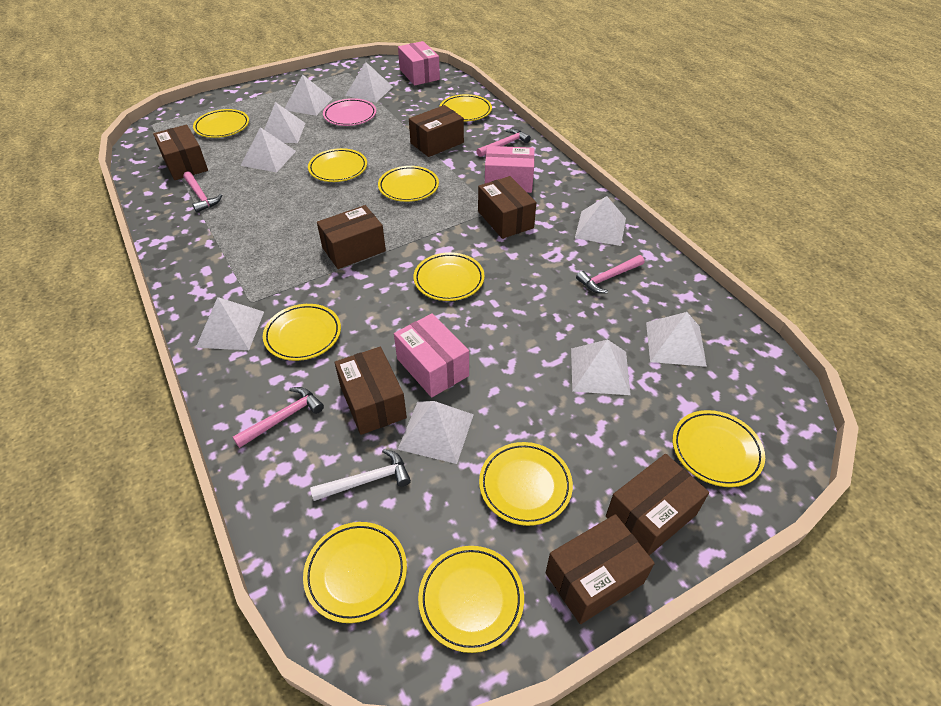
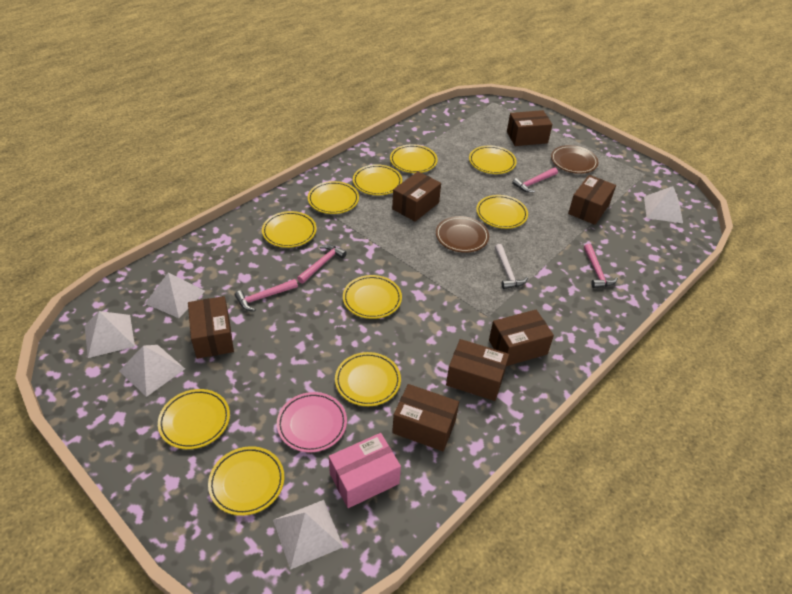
brown plate: none = 0 -> [436,216,489,253] [551,145,598,174] = 2
pink box: [394,313,469,397] [398,41,440,86] [485,146,535,193] = 3 -> [329,433,401,508] = 1
white pyramid: [196,297,264,350] [240,127,296,173] [264,102,305,143] [285,74,333,116] [345,62,393,102] [397,401,474,464] [571,339,631,395] [575,196,626,246] [646,312,707,367] = 9 -> [85,311,135,358] [119,345,185,397] [145,272,205,318] [273,500,343,570] [644,186,683,223] = 5

